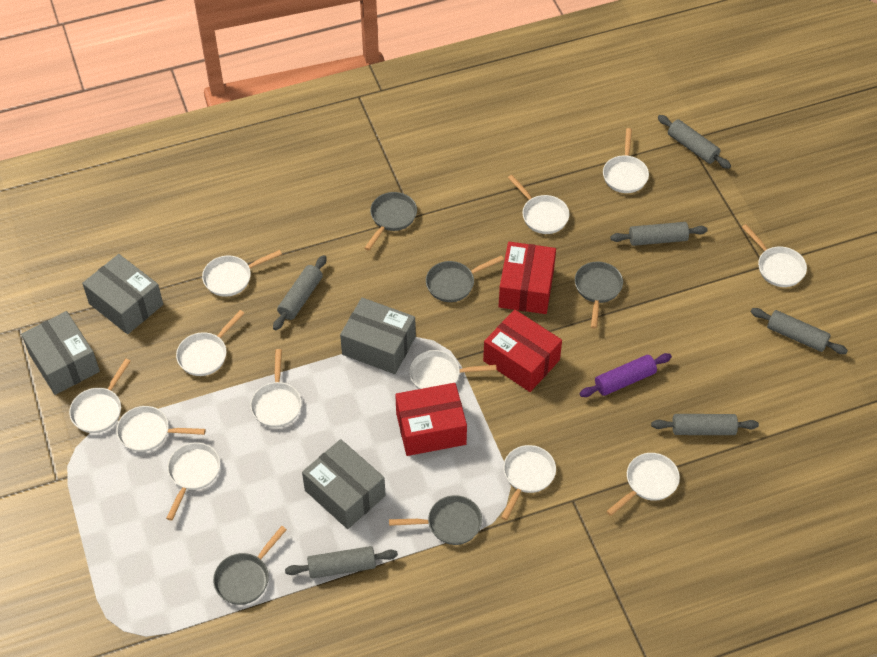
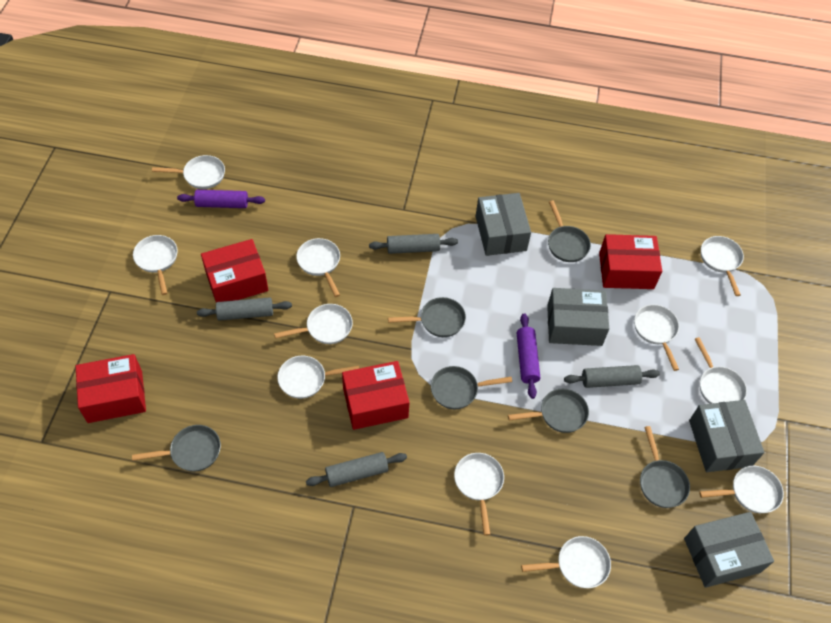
grey pan: [213,526,287,605] [365,192,417,251] [389,495,482,545] [426,255,504,302] [575,262,623,329] = 5 -> [132,425,221,472] [388,297,466,337] [431,366,512,409] [508,389,589,433] [548,201,591,262] [640,426,690,508] = 6
grey rolling pin: [273,255,327,330] [285,546,398,579] [610,222,708,246] [651,414,759,435] [658,115,731,169] [751,308,848,354] = 6 -> [197,297,292,321] [306,452,407,487] [369,234,458,254] [564,365,660,388] = 4
purple rolling pin: [579,353,672,397] = 1 -> [177,190,265,208] [517,313,540,399] = 2
red box: [395,383,467,456] [483,309,562,392] [499,242,556,314] = 3 -> [76,354,146,423] [201,239,268,303] [342,361,410,430] [599,234,662,289] = 4
white pan: [69,359,131,433] [116,406,205,452] [166,443,220,521] [176,310,245,376] [202,250,282,297] [250,349,302,428] [409,350,497,389] [501,445,556,520] [508,175,569,234] [603,128,649,193] [606,453,680,516] [742,224,807,287] = 12 -> [133,235,178,295] [152,155,225,189] [274,304,353,344] [277,356,359,399] [296,238,340,297] [454,453,504,535] [521,536,611,588] [634,304,679,371] [695,337,747,404] [699,466,784,513] [701,236,744,296] = 11

